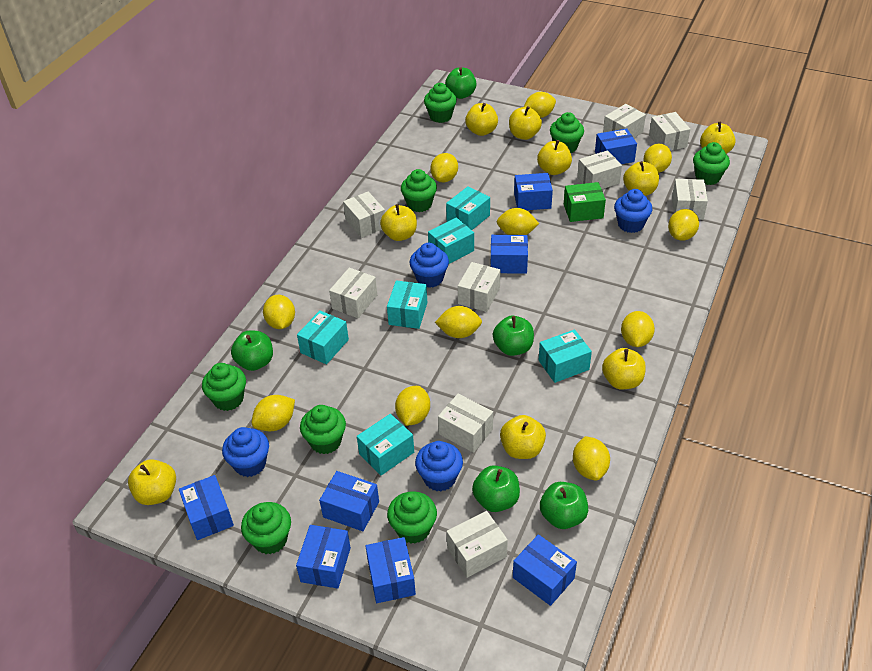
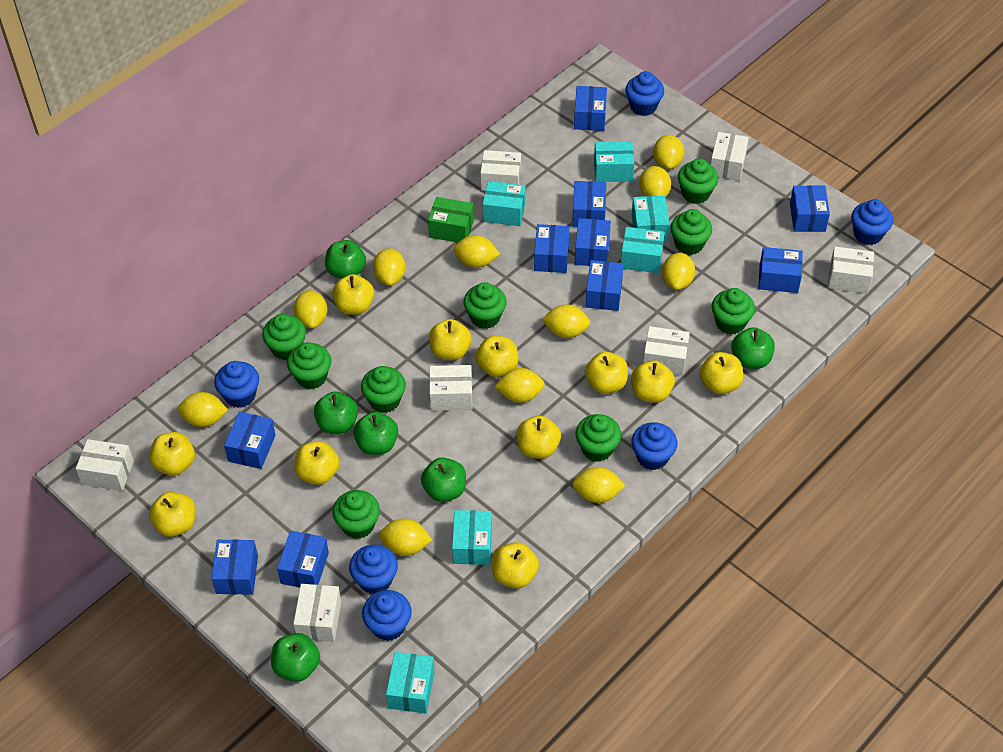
blue box: [179,475,234,540] [296,525,351,589] [319,471,379,531] [366,537,416,603] [491,235,528,274] [513,534,577,606] [514,173,553,210] [595,128,637,164] = 8 -> [211,539,258,595] [224,412,276,469] [277,531,329,588] [534,224,570,273] [572,181,606,227] [574,86,607,131] [575,218,611,266] [585,260,624,311] [758,247,803,293] [790,185,830,232] = 10
blue cupcake: [222,427,269,477] [409,242,449,288] [415,441,463,491] [614,189,652,233] = 4 -> [214,361,259,408] [349,544,398,594] [362,590,412,641] [626,71,664,116] [631,422,677,470] [851,199,893,245] = 6
green apple: [231,331,273,371] [445,67,476,99] [472,465,520,512] [493,316,534,356] [540,482,588,529] = 5 -> [271,633,320,682] [314,391,358,434] [325,240,366,279] [353,412,398,455] [421,457,466,502] [731,327,775,369] = 6
green cupcake: [202,363,246,411] [241,502,291,554] [300,405,346,454] [387,491,437,544] [401,169,437,212] [424,83,457,123] [550,112,584,153] [693,142,730,185] = 8 -> [262,314,306,361] [287,342,331,389] [332,490,380,539] [361,366,406,413] [463,282,507,329] [575,414,621,462] [670,209,712,255] [678,158,718,204] [712,288,755,335] = 9
white box: [329,268,377,318] [343,192,385,238] [438,394,493,453] [446,511,508,578] [458,262,500,312] [577,150,622,189] [603,104,646,138] [649,112,690,151] [672,179,708,220] = 9 -> [76,439,134,491] [293,584,341,642] [429,365,472,411] [480,150,521,191] [643,326,690,375] [711,132,749,181] [828,246,874,294] = 7
yellow apple: [128,459,176,505] [380,204,417,241] [465,103,498,136] [500,415,546,459] [509,106,542,140] [537,140,572,175] [602,348,646,389] [623,161,659,196] [700,122,736,154] = 9 -> [149,432,195,476] [149,492,196,537] [294,441,340,485] [332,274,374,315] [429,319,472,360] [475,335,518,377] [492,542,539,589] [516,415,561,459] [585,352,628,394] [631,360,675,403] [700,352,743,394] = 11

